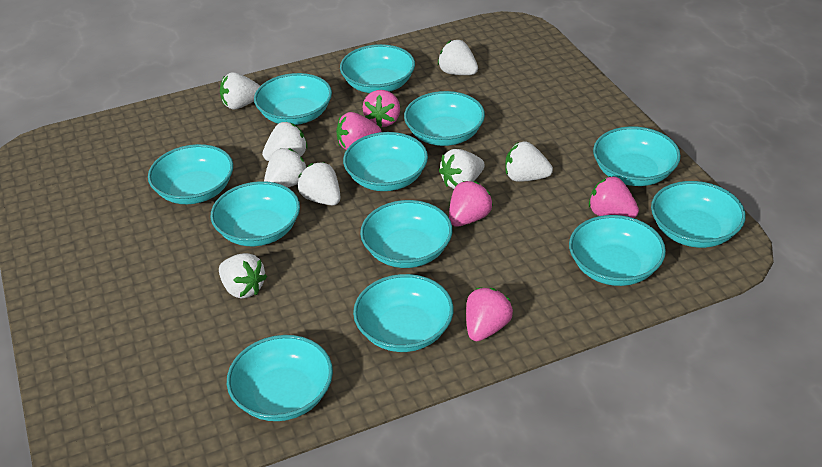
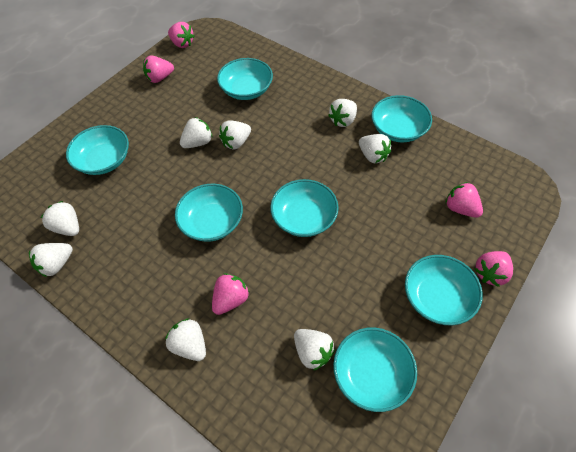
turquoise bowl: [148,144,233,204] [211,181,300,246] [227,335,333,421] [254,73,332,125] [340,44,415,93] [343,132,428,191] [353,274,453,352] [360,200,453,268] [404,91,485,146] [569,215,666,286] [593,126,681,186] [651,181,746,248] = 12 -> [66,125,129,175] [175,184,243,242] [217,58,273,100] [270,179,339,237] [333,328,417,412] [372,95,432,142] [405,255,483,325] = 7

